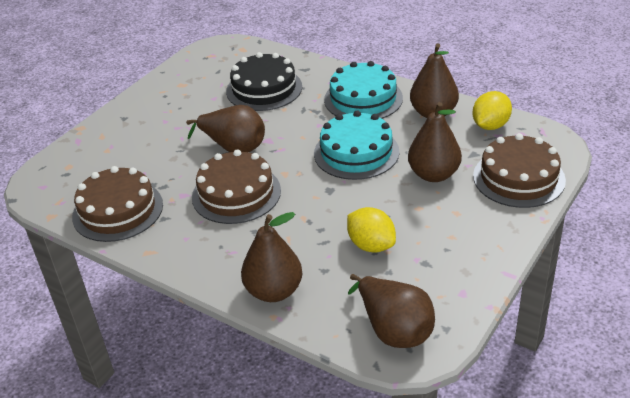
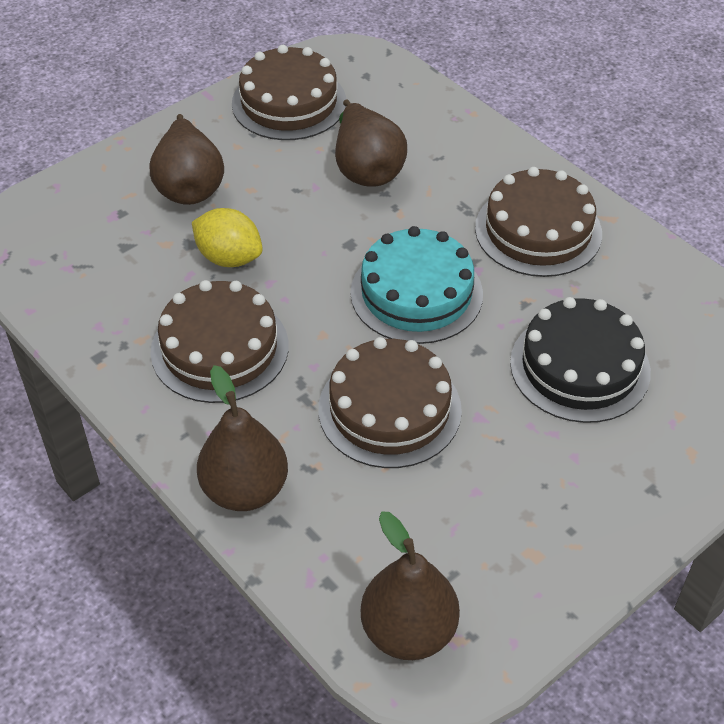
brown cake: [72,166,163,242] [192,149,281,224] [473,133,566,208] = 3 -> [151,280,289,403] [232,45,346,140] [318,337,462,468] [475,167,602,277] = 4
brown pear: [186,105,265,152] [241,212,302,302] [348,274,435,348] [408,102,462,182] [410,44,459,118] = 5 -> [149,114,224,205] [197,365,288,511] [335,99,407,187] [361,511,460,660] = 4
turquoise cake: [314,110,399,180] [324,61,403,119] = 2 -> [350,226,483,344] = 1
yellow lemon: [347,207,396,252] [472,91,512,130] = 2 -> [192,208,263,267] = 1

